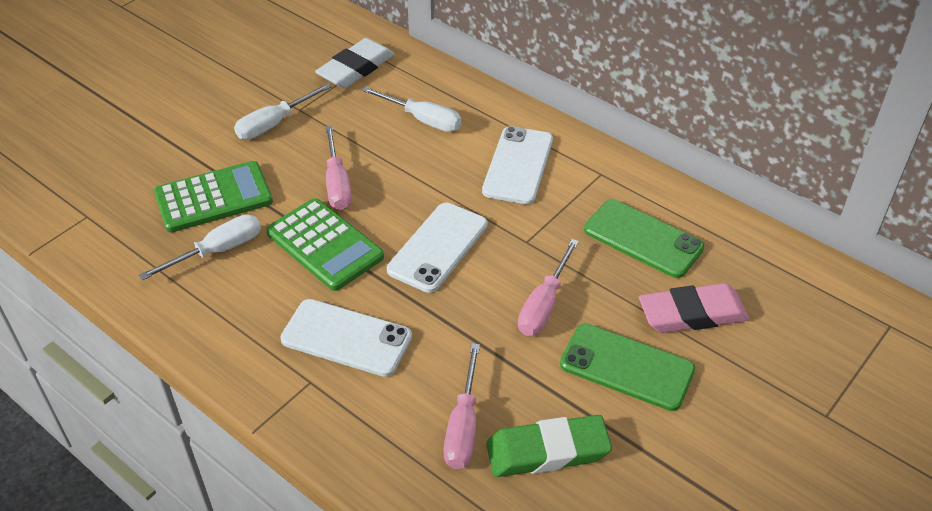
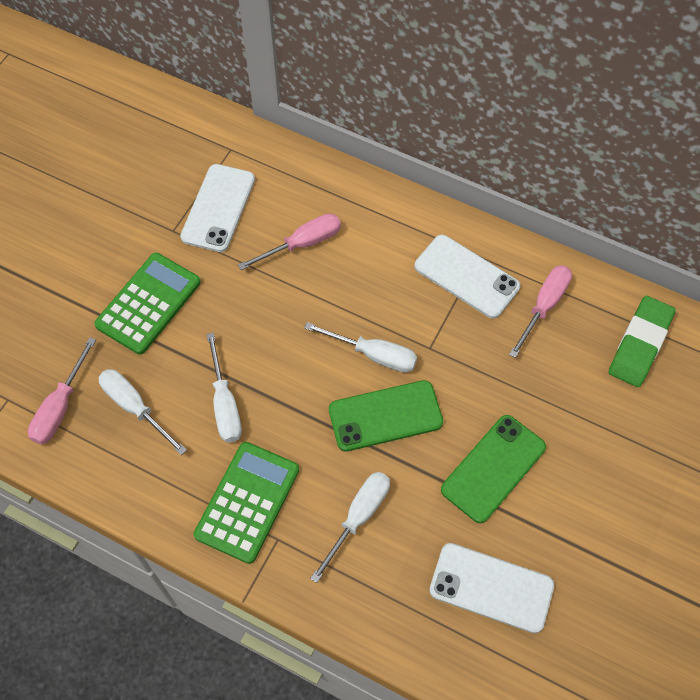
pink eraser: [639,283,749,333] = 1 -> none = 0
white eraser: [315,38,394,88] = 1 -> none = 0
white screwdriver: [139,215,261,280] [234,83,332,140] [362,87,461,132] = 3 -> [98,369,187,455] [207,333,242,443] [304,322,417,373] [310,472,390,583] = 4

